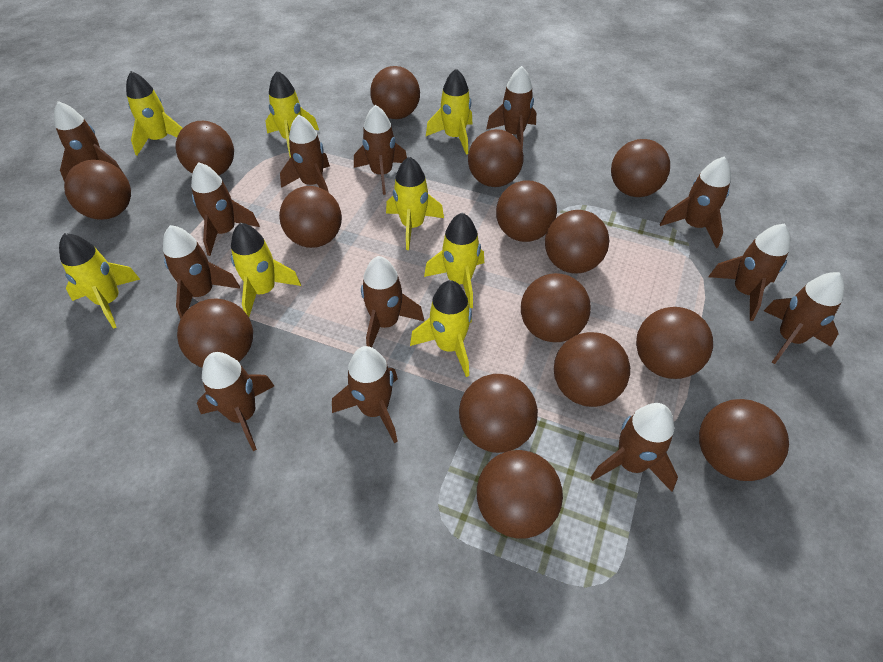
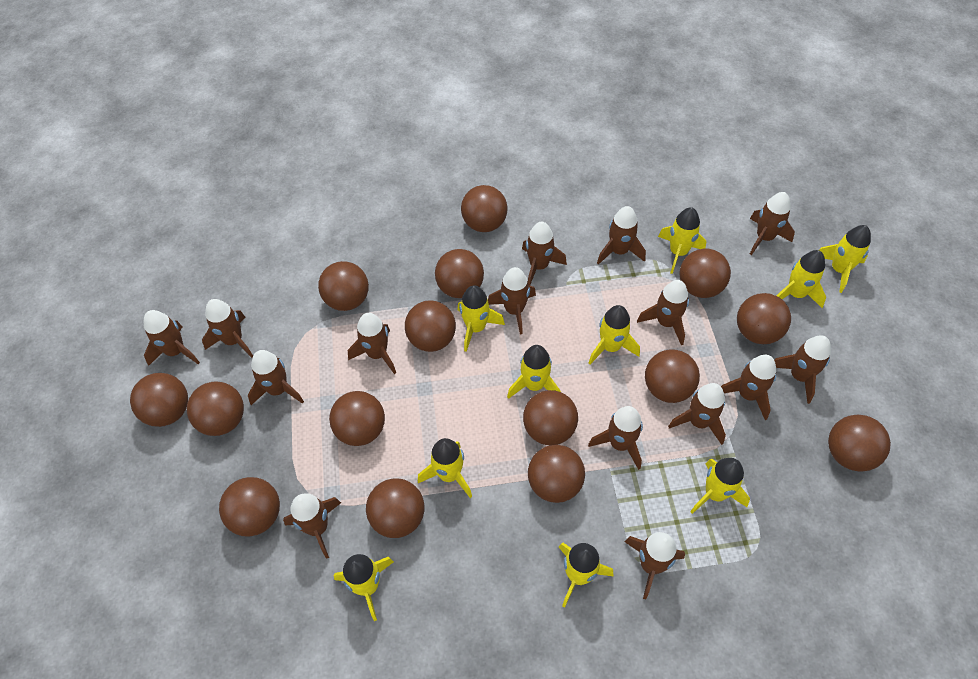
brown rocket: [54,101,122,182] [163,225,240,319] [191,162,260,256] [197,352,274,451] [280,115,330,192] [332,346,398,443] [354,105,407,195] [361,256,424,347] [486,66,536,150] [591,403,678,492] [660,156,731,248] [708,224,790,321] [764,272,844,364] = 13 -> [144,310,200,366] [202,299,253,358] [248,350,304,405] [283,493,341,559] [348,313,396,374] [488,267,536,334] [522,222,567,286] [588,406,643,470] [597,206,646,265] [624,532,685,599] [637,280,689,345] [668,383,726,445] [721,355,777,420] [750,192,795,255] [774,335,831,404] = 15
yellow rocket: [59,233,140,329] [126,71,183,155] [231,223,301,317] [266,71,319,157] [386,156,444,250] [410,280,472,377] [424,213,484,308] [426,69,472,155] = 8 -> [334,554,394,621] [418,438,472,498] [458,285,505,352] [507,345,561,399] [559,543,614,607] [589,305,640,364] [658,207,706,274] [690,458,750,514] [777,250,826,308] [819,225,871,293] = 10

